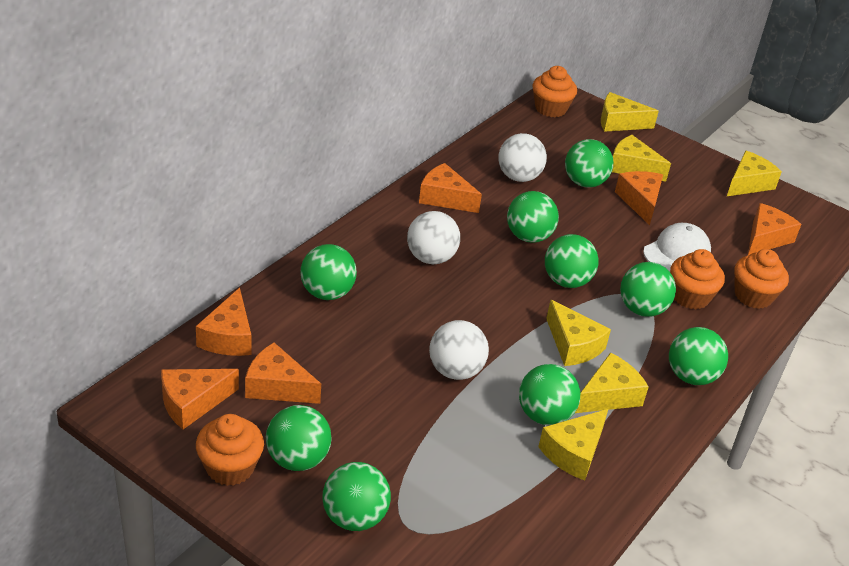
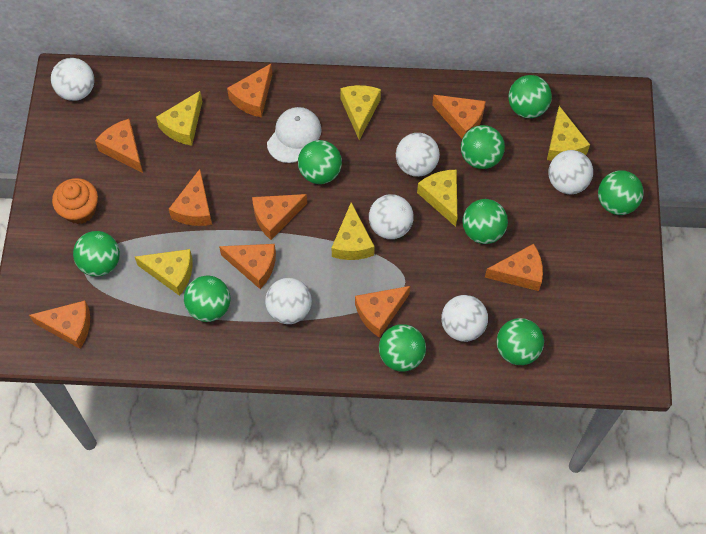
orange cheese: [161,369,239,429] [196,288,252,356] [245,343,321,404] [419,163,482,213] [615,171,663,225] [748,203,801,255] = 6 -> [29,301,90,349] [95,119,143,173] [169,169,212,226] [219,244,276,289] [227,64,272,117] [252,194,307,240] [355,286,410,338] [432,95,486,138] [485,244,543,291] = 9
orange cupcake: [196,414,264,486] [532,66,577,117] [670,249,725,309] [734,249,789,309] = 4 -> [52,178,98,224] = 1
white ball: [407,211,460,264] [429,320,489,380] [498,133,547,182] = 3 -> [51,58,94,101] [265,278,312,324] [369,194,414,239] [396,133,440,177] [441,295,488,342] [548,150,593,194] = 6

